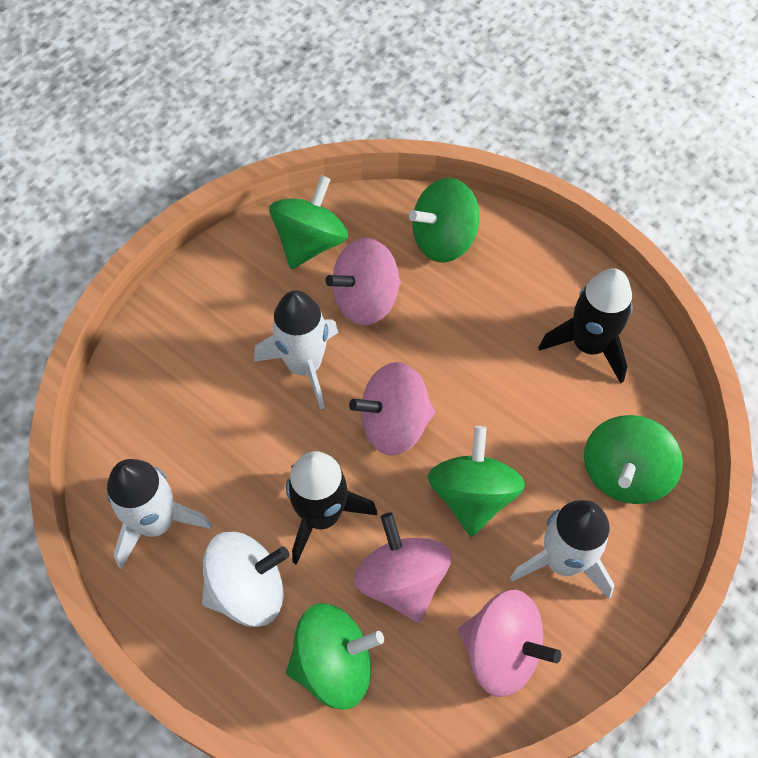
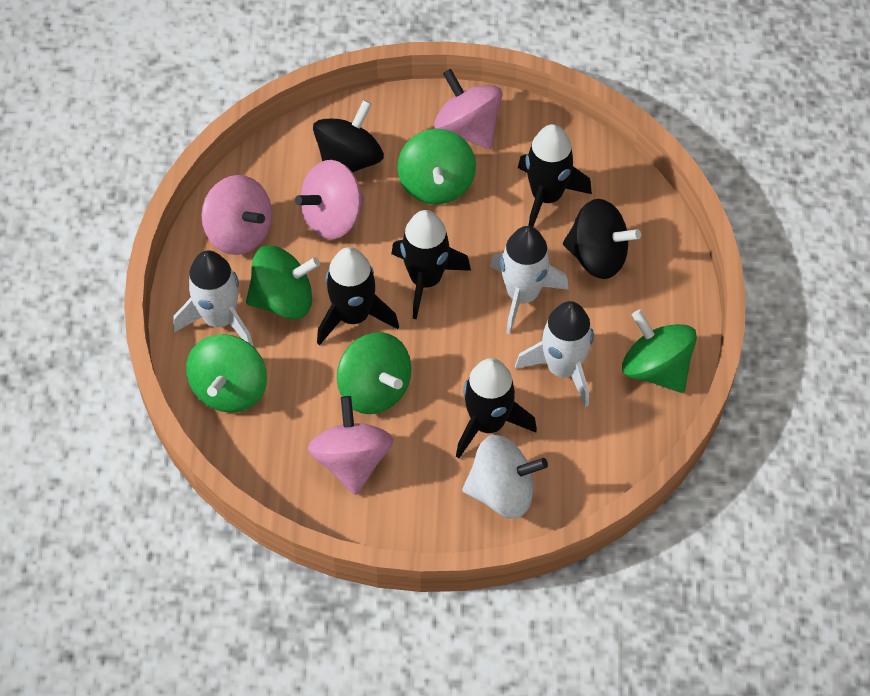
black rocket: [286,451,377,565] [538,269,633,383] = 2 -> [317,247,399,345] [391,210,471,319] [456,358,537,458] [518,124,592,227] = 4
black spinning top: none = 0 -> [313,100,384,172] [563,199,641,279] = 2

